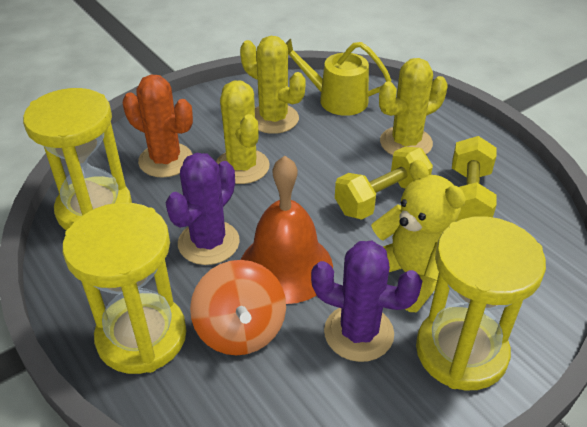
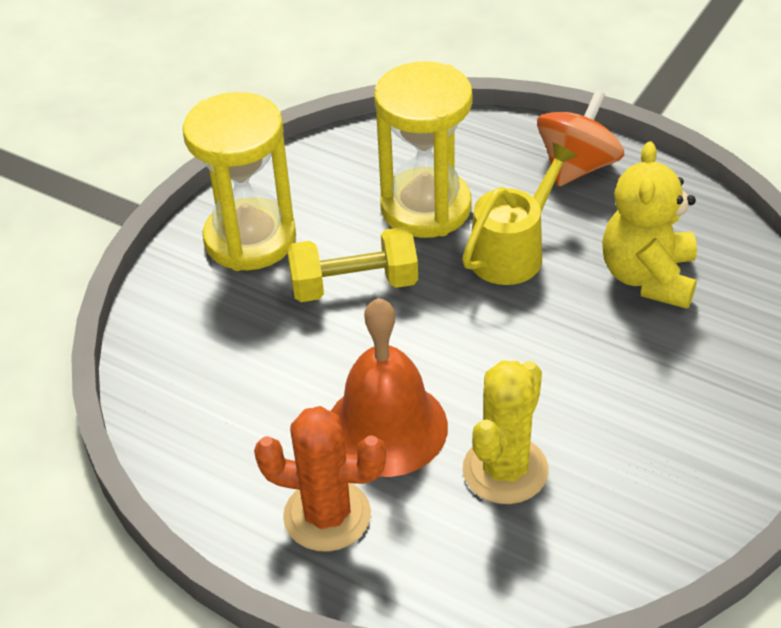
purple cactus: [165,153,240,265] [311,241,422,362] = 2 -> none = 0
yellow cactus: [216,81,270,184] [240,36,305,134] [379,58,448,155] = 3 -> [463,360,549,504] = 1
yellow dumbbell: [335,147,433,220] [452,136,497,221] = 2 -> [287,227,418,302] = 1
yellow hourglass: [23,88,132,230] [63,203,187,374] [416,216,546,390] = 3 -> [183,92,296,271] [374,61,472,238] = 2

